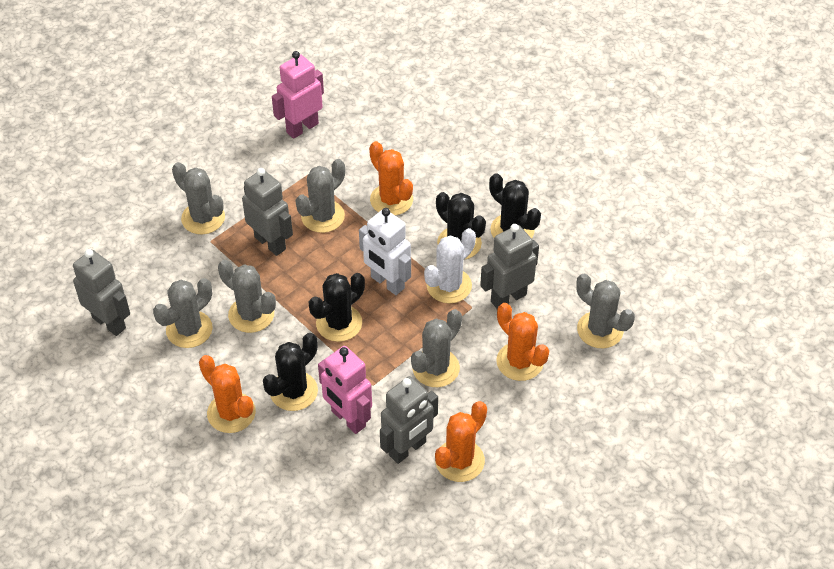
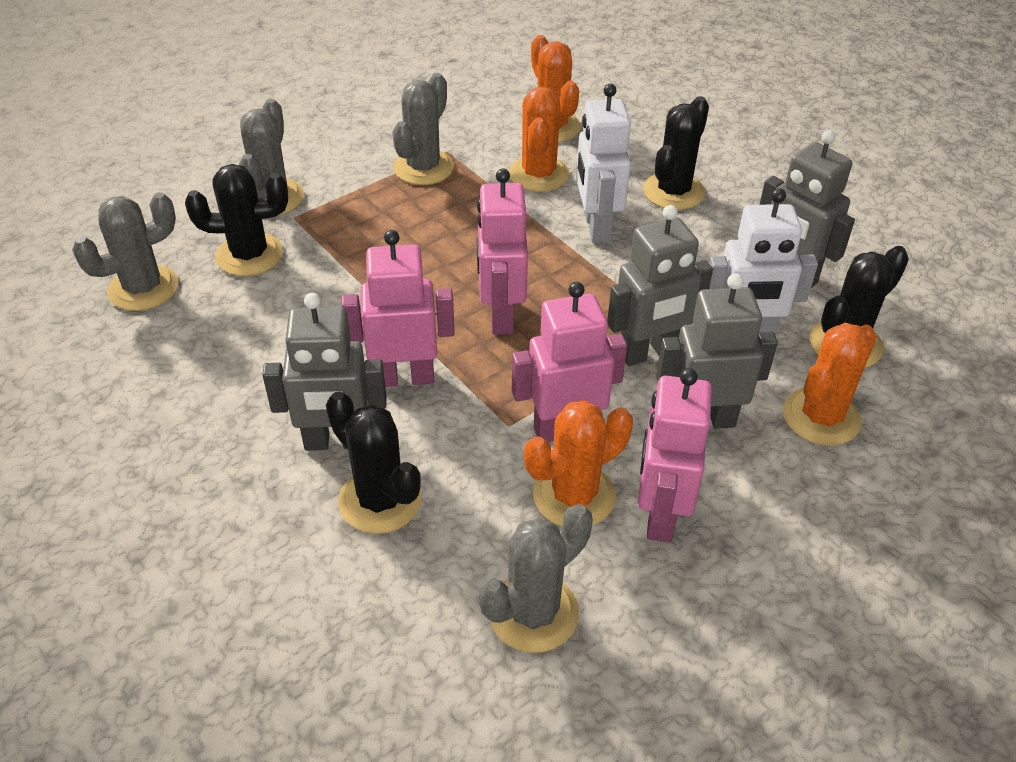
grey cactus: [153,278,213,348] [172,162,225,235] [218,260,276,333] [295,159,345,233] [411,309,462,387] [576,273,635,348] = 6 -> [72,192,178,311] [239,99,304,215] [392,73,454,185] [479,504,593,653] = 4
pink robot: [272,51,324,139] [318,346,372,434] = 2 -> [342,230,455,387] [477,169,528,334] [512,282,627,442] [638,368,712,543] = 4
white cactus: [424,228,476,303] = 1 -> none = 0
white robot: [359,208,411,295] = 1 -> [576,84,631,243] [709,188,818,335] = 2

